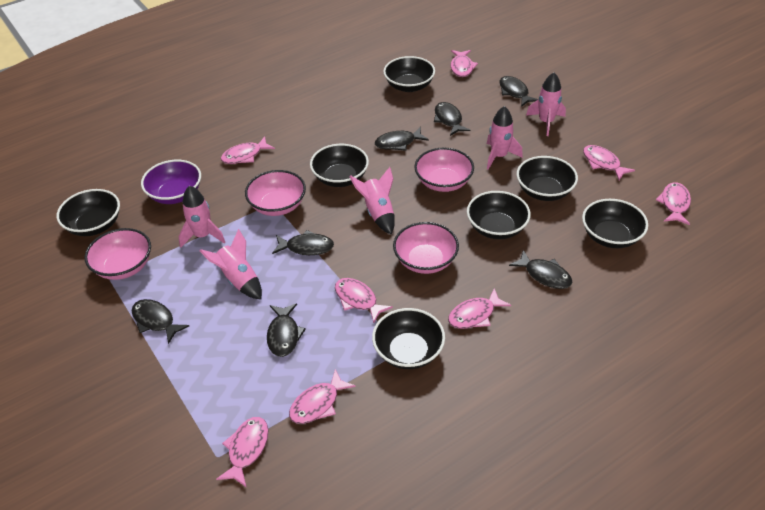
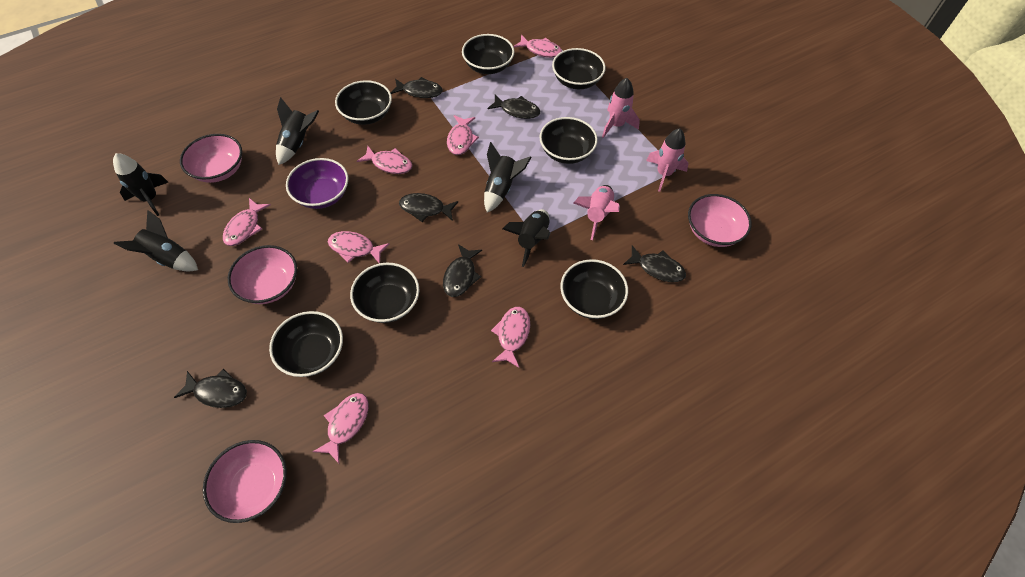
black fish: [132,299,189,344] [267,303,306,357] [272,230,334,255] [375,127,429,151] [434,102,470,136] [500,76,538,107] [509,250,572,289] = 7 -> [174,369,247,408] [391,77,443,98] [399,193,458,222] [443,244,482,297] [487,94,540,119] [623,245,686,282] = 6
black rocket: none = 0 -> [113,153,168,216] [114,210,198,271] [276,97,319,165] [484,142,531,213] [503,209,550,267] = 5
pink fish: [216,417,268,488] [221,137,275,164] [289,369,355,424] [335,278,393,323] [448,288,511,329] [451,50,478,77] [583,145,635,180] [656,182,691,225] = 8 -> [223,198,271,246] [313,393,369,463] [328,231,390,263] [357,146,413,174] [447,115,479,155] [491,307,530,368] [513,35,562,58] = 7
pink rocket: [178,186,225,248] [199,229,262,299] [349,167,395,235] [487,106,523,170] [526,73,566,136] = 5 -> [574,185,620,240] [602,78,640,138] [646,128,689,192] = 3

